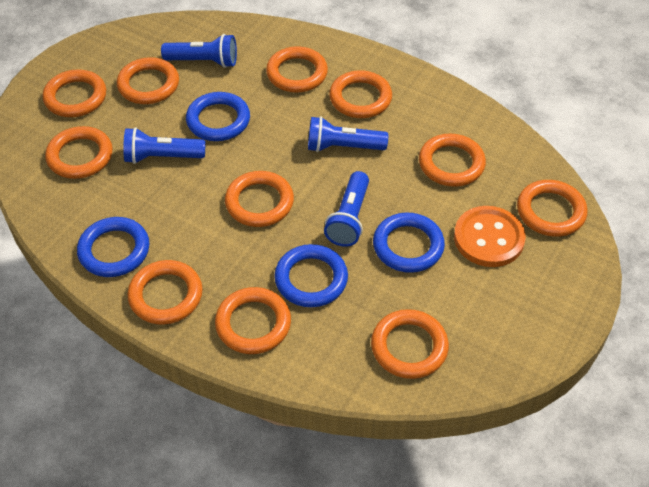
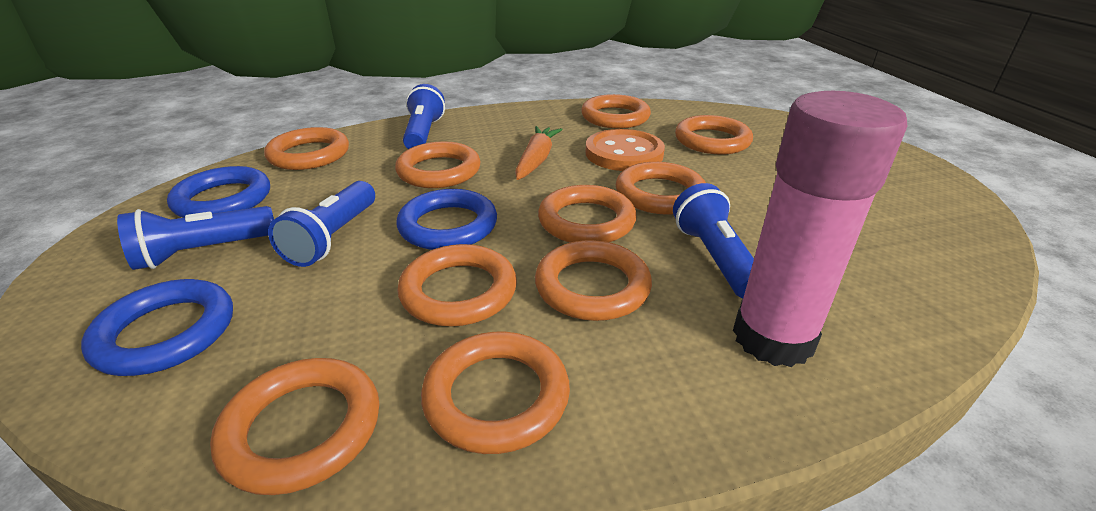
blue ring: [77,217,149,277] [186,92,250,141] [274,244,348,307] [373,213,445,273] = 4 -> [81,279,233,376] [167,166,270,218] [396,189,497,250] = 3
orange carrot: none = 0 -> [515,126,563,180] = 1
orange ring: [43,69,106,117] [45,126,113,179] [117,57,179,104] [128,260,203,325] [215,287,291,354] [225,171,294,227] [266,46,328,93] [329,70,392,118] [371,309,449,379] [419,134,486,187] [517,180,587,237] = 11 -> [210,358,379,495] [264,127,349,170] [395,141,481,188] [397,244,517,326] [421,332,570,454] [535,240,652,321] [538,185,637,243] [581,94,651,129] [616,162,706,214] [675,115,753,154] = 10
pink glue stick: none = 0 -> [733,91,907,367] = 1

